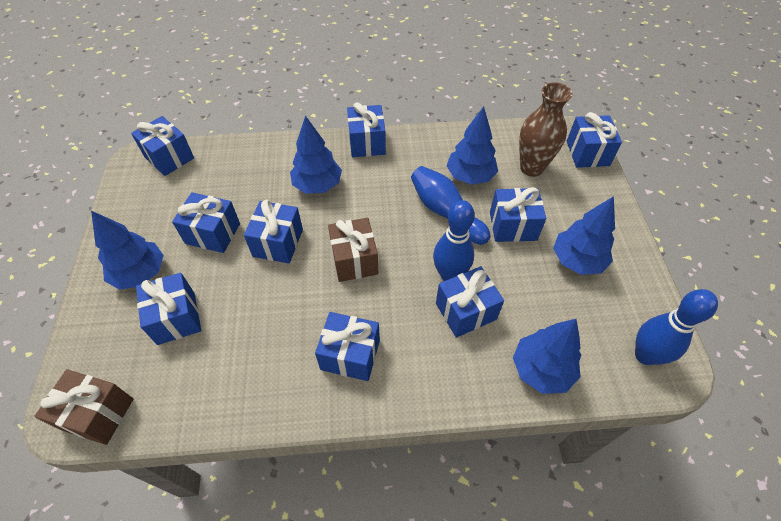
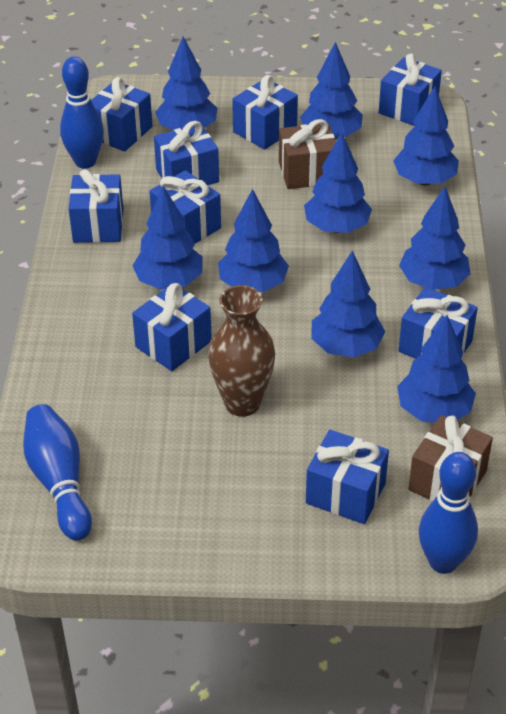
blue tree: [91,211,164,290] [290,116,342,194] [446,106,498,185] [513,319,581,394] [553,196,615,275] = 5 -> [132,186,203,289] [155,37,217,130] [218,189,289,292] [300,42,363,139] [304,132,372,233] [311,250,385,358] [393,86,459,185] [397,315,476,423] [399,186,471,290] = 9

